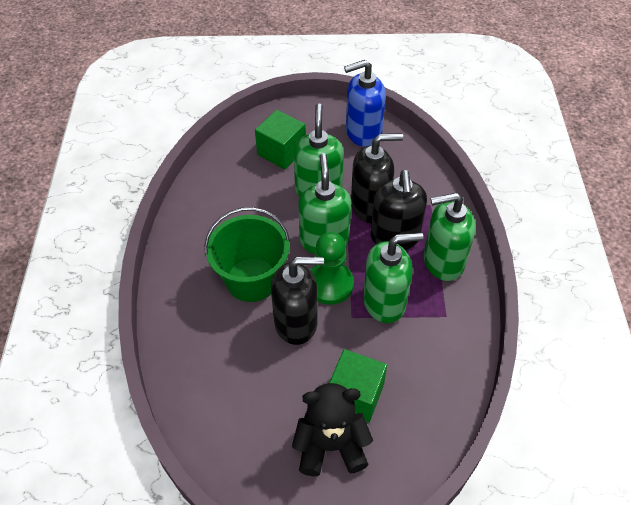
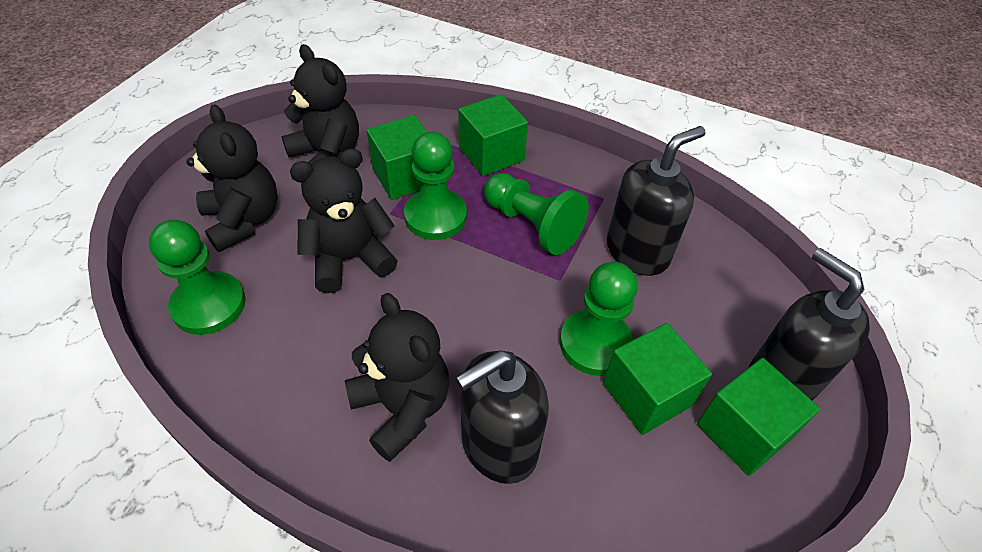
black teddy bear: [292,383,373,476] = 1 -> [187,104,278,252] [281,44,359,164] [290,148,398,293] [345,293,450,462] = 4
blue soap dispenser: [344,60,386,147] = 1 -> none = 0
green bucket: [204,207,290,302] = 1 -> none = 0
green cube: [255,110,305,169] [329,349,387,423] = 2 -> [367,115,427,200] [458,94,528,176] [603,323,712,435] [697,358,820,476] = 4
green pawn: [311,232,354,305] = 1 -> [149,220,246,335] [404,132,467,240] [484,173,589,255] [560,262,638,376] = 4
green soap dispenser: [293,104,344,197] [298,153,351,254] [363,233,423,323] [424,193,475,281] = 4 -> none = 0

